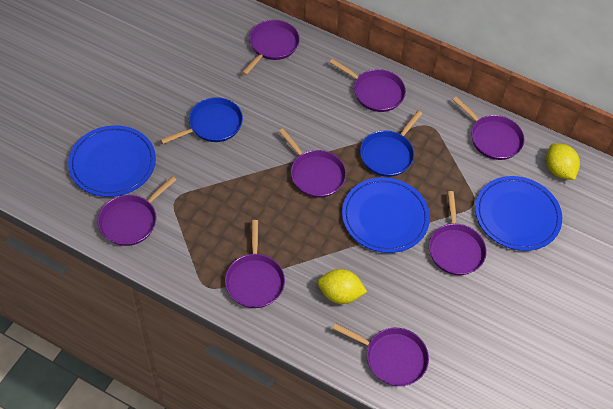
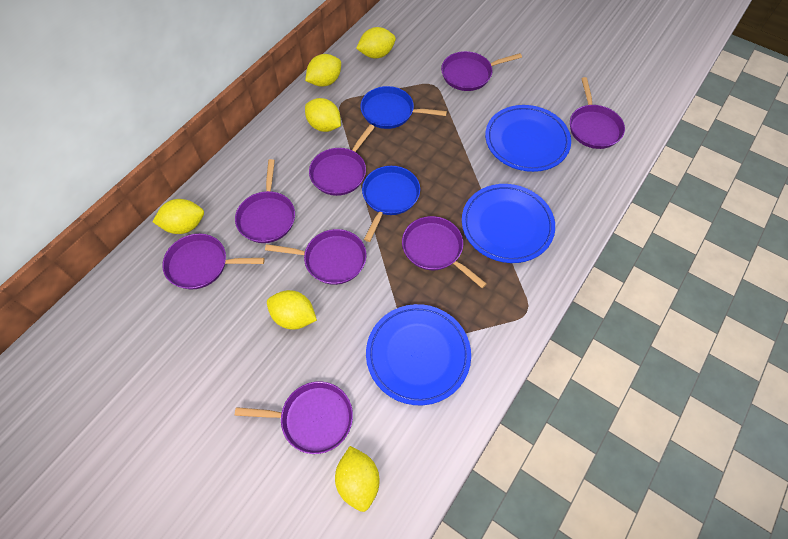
yellow lemon: [318,269,367,304] [546,143,580,180] = 2 -> [153,199,204,234] [267,290,317,330] [305,54,341,87] [305,98,341,132] [335,446,380,512] [356,27,396,58] = 6

